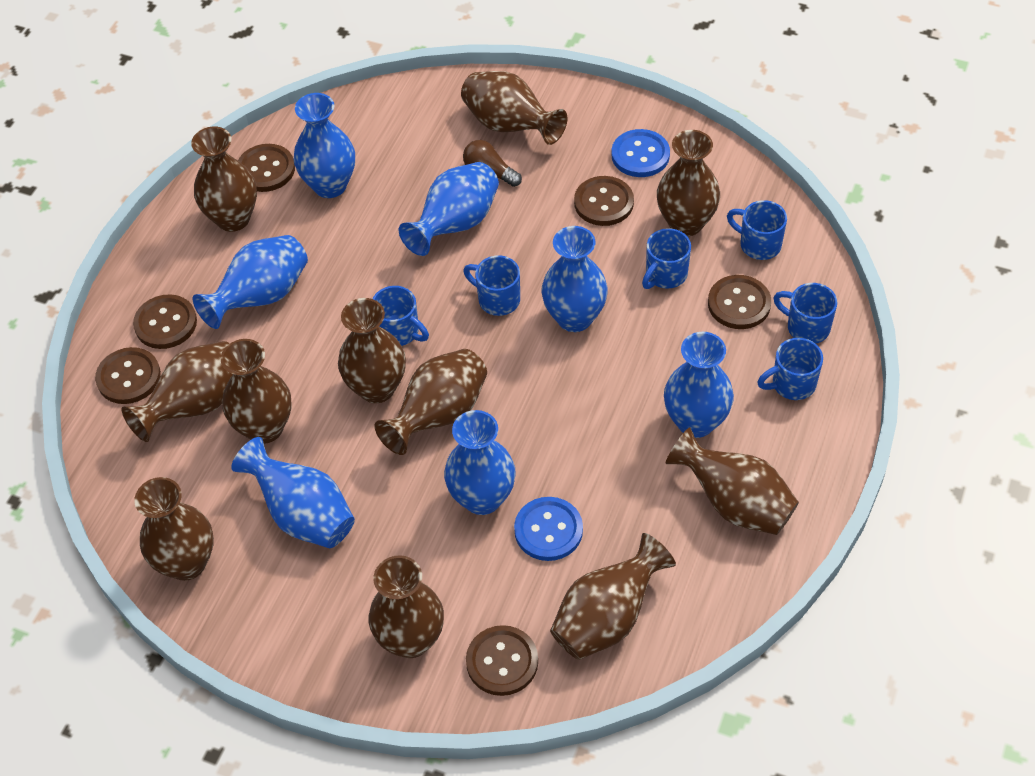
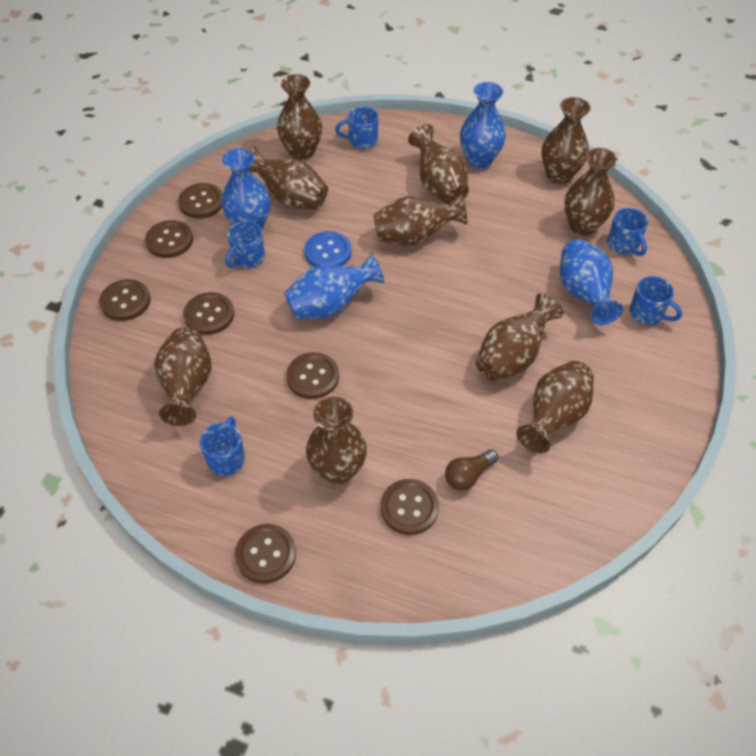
blue button: [514,497,583,561] [612,129,670,177] = 2 -> [304,231,352,267] = 1
blue mug: [373,286,429,346] [463,255,520,316] [642,228,691,289] [727,200,787,260] [757,338,823,400] [773,283,837,344] = 6 -> [200,416,245,476] [225,221,265,268] [335,106,378,149] [607,208,648,256] [629,276,682,325] = 5
blue vase: [192,235,308,329] [231,437,355,548] [294,93,355,198] [399,162,499,256] [444,410,516,515] [541,226,608,332] [664,332,734,438] = 7 -> [221,148,270,230] [284,253,384,319] [460,82,506,169] [560,239,623,325] = 4
brown button: [95,347,161,404] [133,294,197,349] [238,144,295,192] [466,625,538,696] [574,176,634,226] [708,275,771,329] = 6 -> [99,279,151,321] [145,220,193,258] [178,183,223,219] [183,292,234,335] [235,524,296,584] [286,352,339,399] [381,479,439,535] = 7
brown vase: [122,341,233,442] [134,477,214,581] [191,126,257,232] [221,339,292,444] [338,298,406,403] [369,555,444,658] [374,349,487,455] [461,71,567,145] [550,533,676,660] [657,130,720,236] [666,428,799,535] = 11 -> [155,327,212,426] [249,146,328,210] [277,74,322,161] [306,396,367,484] [373,194,467,246] [408,124,469,204] [476,293,563,382] [517,361,594,454] [541,97,591,184] [564,148,618,236] = 10

